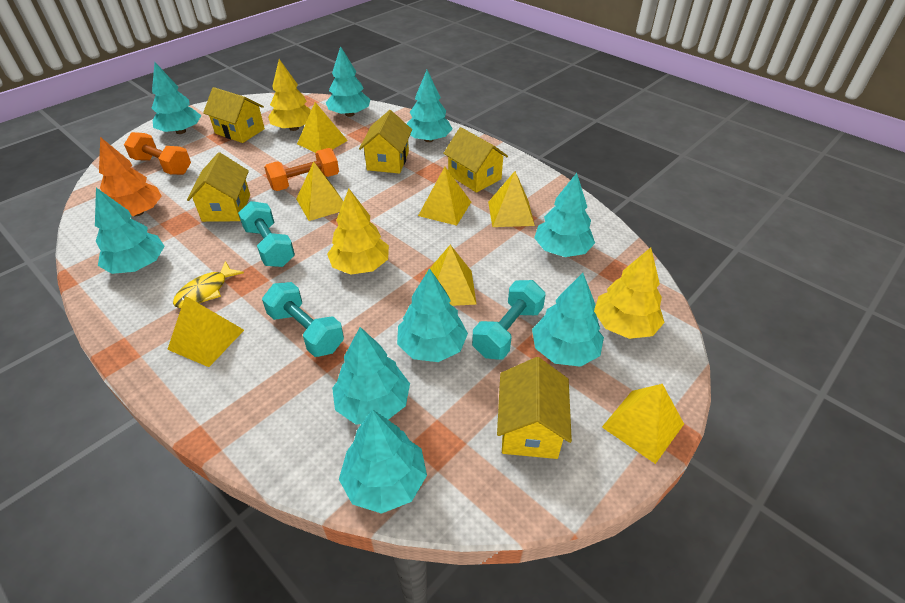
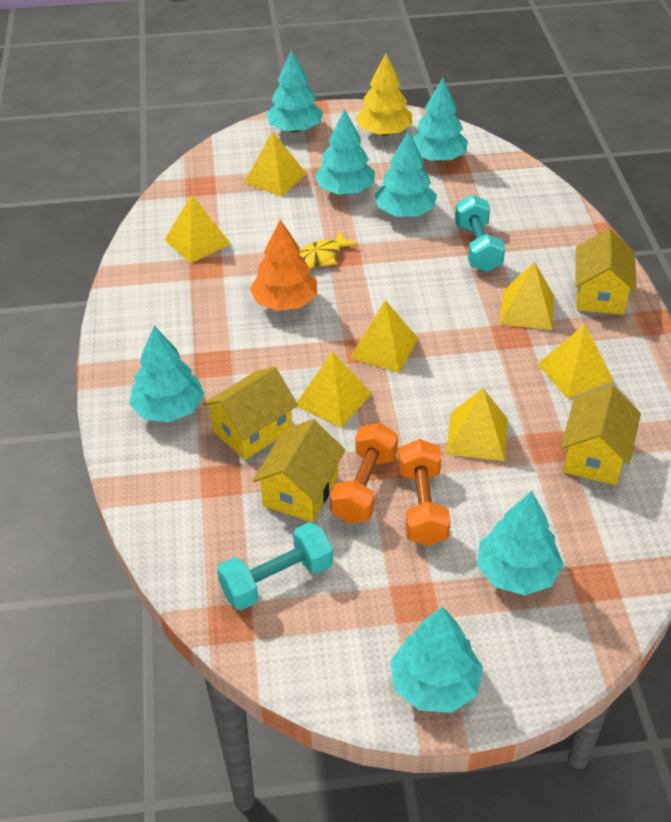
turquoise dumbbell: [238,201,295,267] [262,282,344,357] [472,280,546,360] = 3 -> [217,522,333,610] [455,195,505,272] = 2
turquoise tree: [95,188,165,274] [152,62,201,134] [326,46,370,117] [332,327,410,425] [339,410,427,514] [397,268,468,362] [407,70,453,142] [532,273,604,367] [534,173,595,257] = 9 -> [129,326,204,422] [266,50,323,133] [314,109,375,194] [374,130,437,217] [390,607,483,713] [413,78,468,162] [477,491,563,595] = 7
yellow house: [187,152,250,222] [203,87,265,143] [359,110,412,174] [443,127,508,193] [497,357,572,459] = 5 -> [203,367,298,460] [252,419,345,522] [561,385,641,485] [576,229,637,315] = 4
yellow tree: [268,59,311,131] [327,189,389,275] [594,247,665,339] = 3 -> [355,53,412,136] = 1

